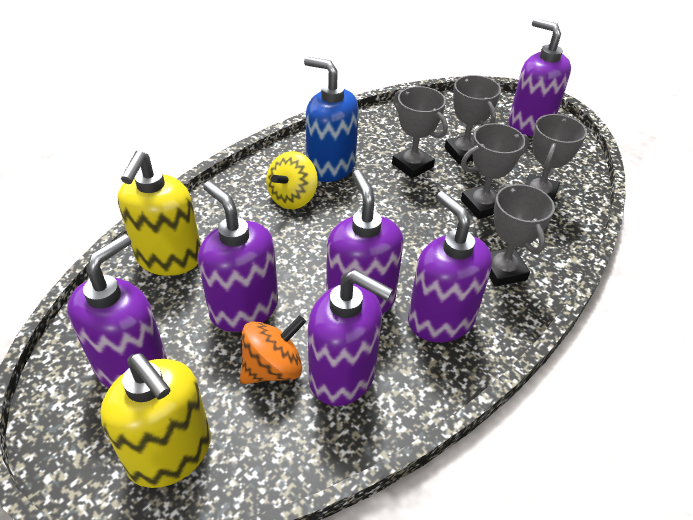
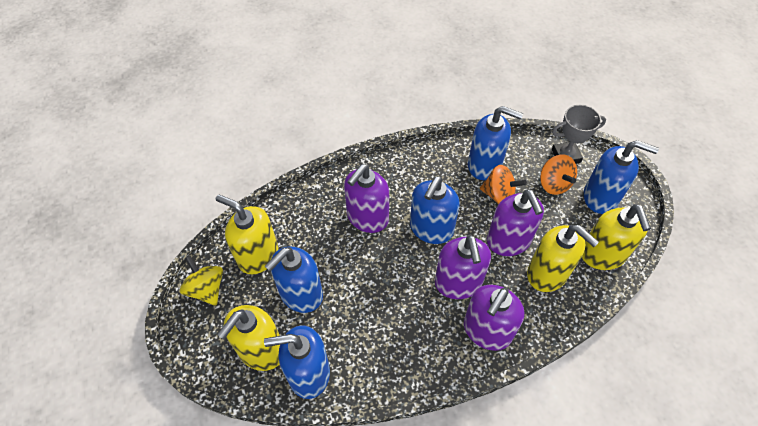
blue soap dispenser: [304,57,359,182] = 1 -> [264,326,330,399] [265,246,323,313] [410,176,460,244] [468,106,523,180] [584,140,659,214] = 5
grey trophy: [392,86,448,178] [445,75,501,164] [461,123,530,219] [489,184,555,287] [525,114,587,201] = 5 -> [552,105,606,164] = 1
orange spinning top: [240,315,306,384] = 1 -> [480,165,527,204] [540,154,577,195] = 2
purple soap dispenser: [67,234,167,388] [198,181,278,332] [308,269,393,406] [326,170,403,314] [408,191,492,343] [509,18,571,136] = 6 -> [344,164,389,233] [435,235,491,299] [464,285,524,351] [487,189,544,256] = 4
yellow soap dispenser: [100,353,211,488] [118,150,201,276] = 2 -> [216,194,278,274] [217,305,280,371] [527,225,599,292] [582,204,651,270] = 4

